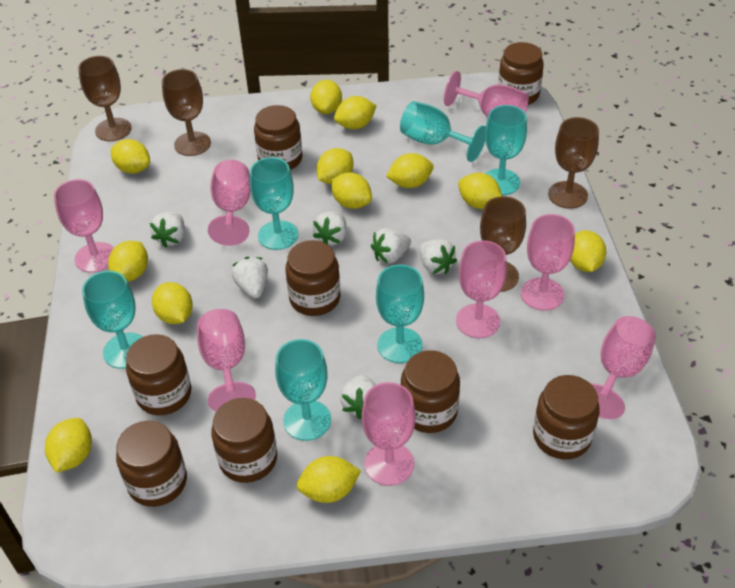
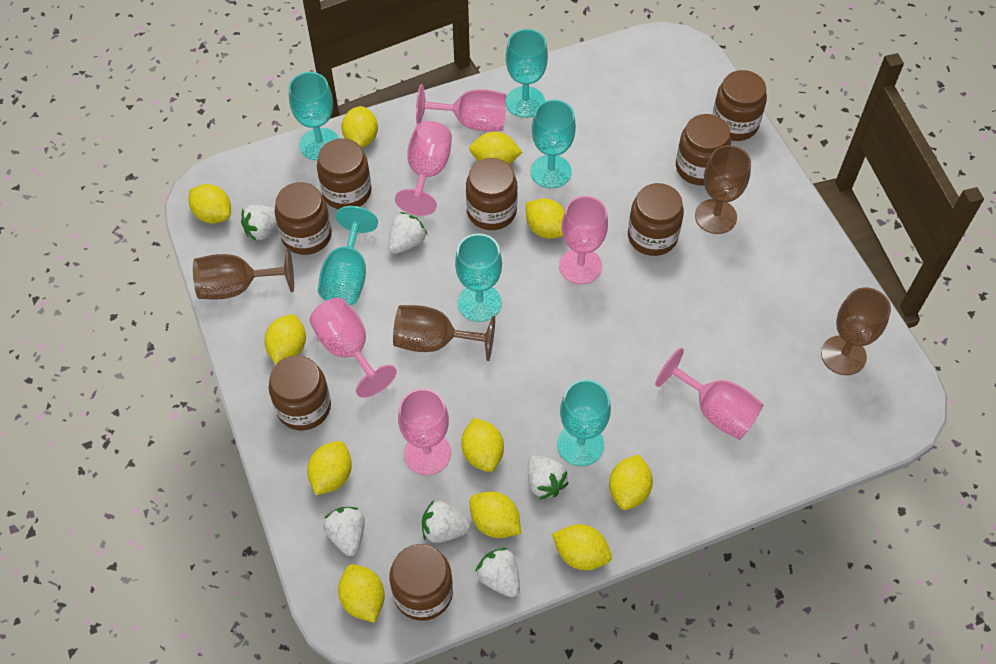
pink goblet: [54,179,114,272] [197,309,256,411] [208,160,251,246] [362,382,416,486] [444,71,529,117] [456,240,507,338] [521,214,575,311] [591,316,656,419] = 8 -> [309,297,397,398] [395,121,452,216] [398,388,451,475] [416,84,506,132] [559,196,608,284] [655,348,764,440] = 6
yellow lemon: [45,418,92,473] [108,241,148,282] [111,139,150,174] [152,282,193,324] [297,456,361,503] [310,80,342,114] [316,148,353,184] [331,172,372,209] [334,96,377,129] [386,153,434,188] [458,173,502,209] [570,230,606,272] = 12 -> [189,184,231,224] [264,314,306,365] [307,441,352,495] [338,564,385,623] [341,106,378,148] [461,418,504,472] [469,132,522,164] [470,491,521,538] [526,198,565,239] [552,524,612,570] [609,454,653,510] = 11

